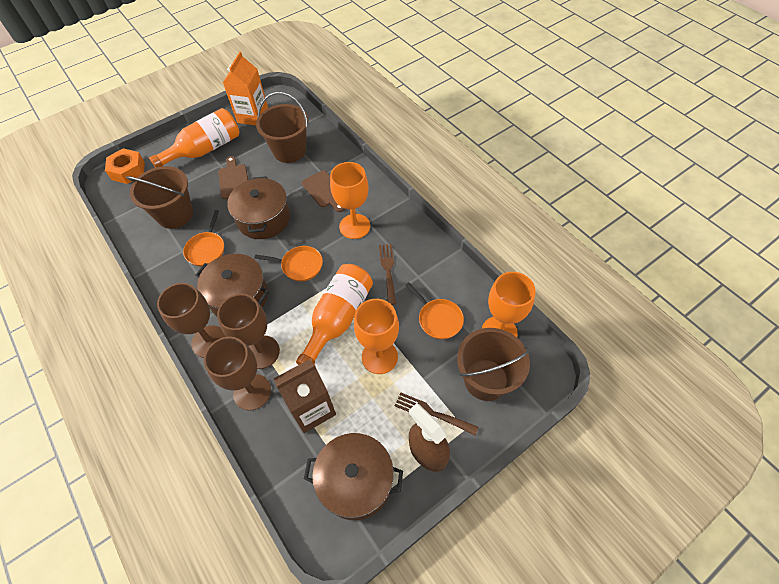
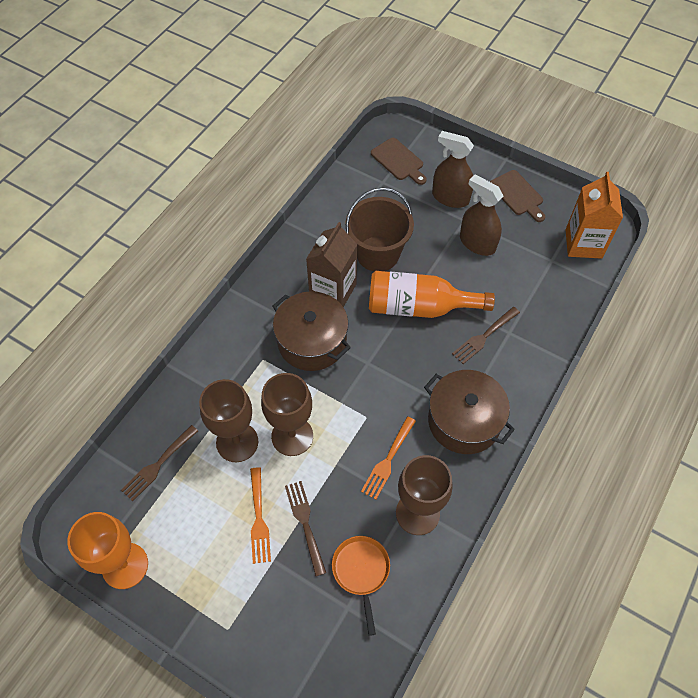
brown bucket: [126,166,193,229] [256,92,308,163] [457,328,530,401] = 3 -> [345,187,414,271] = 1
brown fork: [379,244,396,305] [395,392,478,435] = 2 -> [121,425,198,501] [285,481,326,576] [452,307,520,364] = 3
brown pot: [196,254,269,317] [227,176,290,239] [304,433,403,520] = 3 -> [273,291,351,371] [424,370,515,454] = 2
brown spray bottle: [409,403,450,472] = 1 -> [432,131,474,208] [460,175,503,256] = 2
orange bottle: [149,108,239,168] [296,264,373,365] = 2 -> [369,271,495,318] = 1
orange fork: none = 0 -> [250,467,271,564] [361,416,416,500] = 2
orange goblet: [330,162,370,239] [354,299,399,374] [482,272,536,337] = 3 -> [67,512,148,589] = 1
orange nut: [105,148,145,184] = 1 -> none = 0
orange pan: [183,210,224,266] [254,246,323,281] [405,282,464,339] = 3 -> [332,536,390,636] = 1

